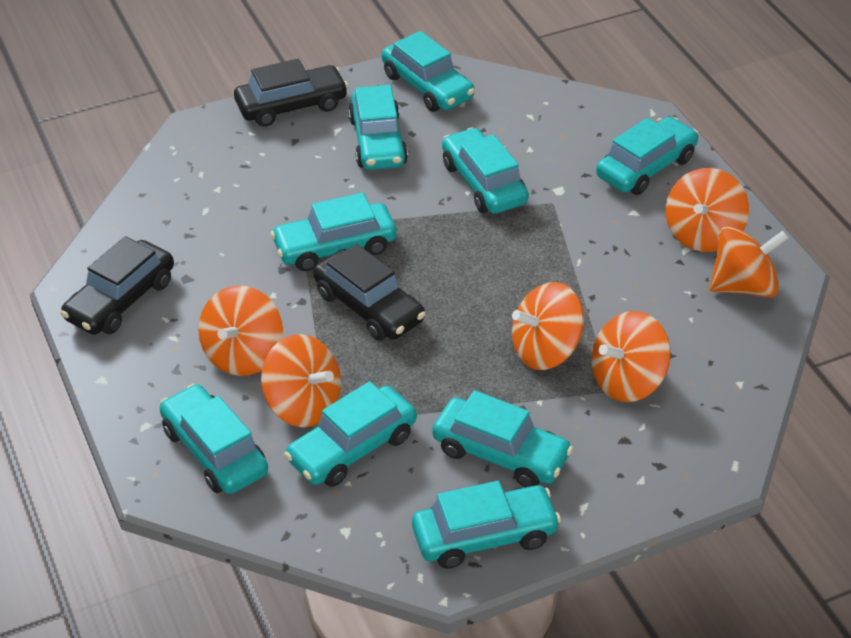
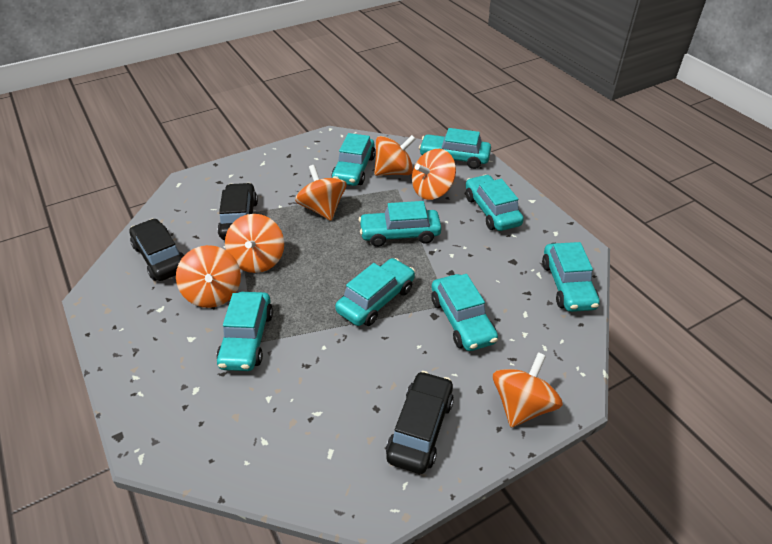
turquoise car: [159,384,268,494] [271,193,397,271] [284,381,417,487] [348,85,408,170] [381,31,475,112] [412,481,561,569] [432,390,573,487] [442,128,529,214] [596,117,699,195] = 9 -> [216,292,273,371] [331,133,376,186] [335,258,415,326] [359,201,442,247] [419,128,491,169] [431,274,498,351] [466,174,524,231] [542,242,600,312] = 8

